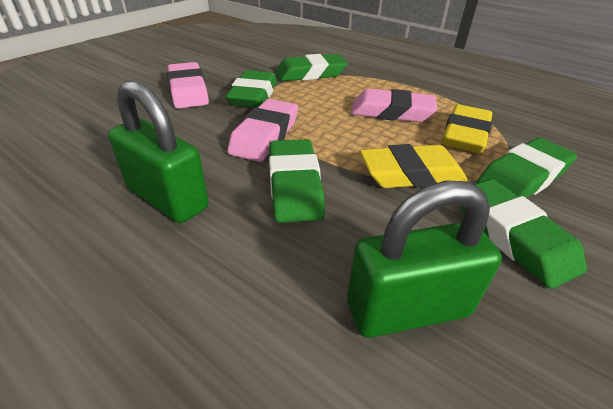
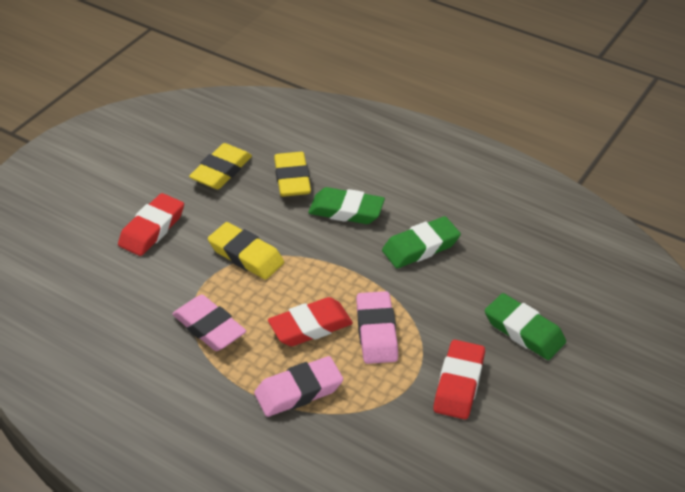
green eraser: [226,70,277,108] [269,139,325,223] [276,54,348,81] [462,179,587,289] [477,138,577,198] = 5 -> [308,187,385,224] [382,216,461,268] [485,293,566,360] = 3
green padlock: [108,80,208,223] [347,181,502,338] = 2 -> none = 0
red eraser: none = 0 -> [118,193,184,256] [268,297,353,347] [433,340,485,420] = 3
yellow eraser: [360,144,468,188] [442,104,492,153] = 2 -> [189,143,252,189] [208,222,284,280] [274,152,311,197] = 3

